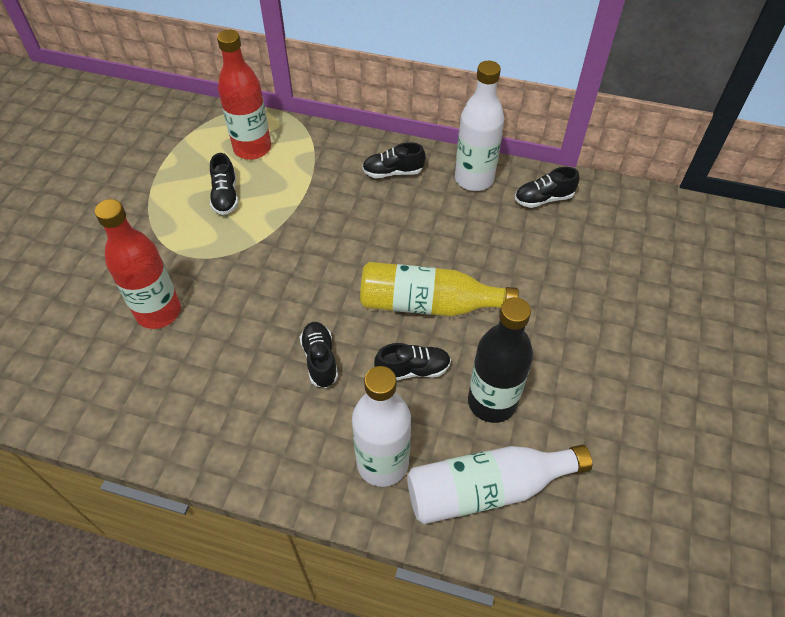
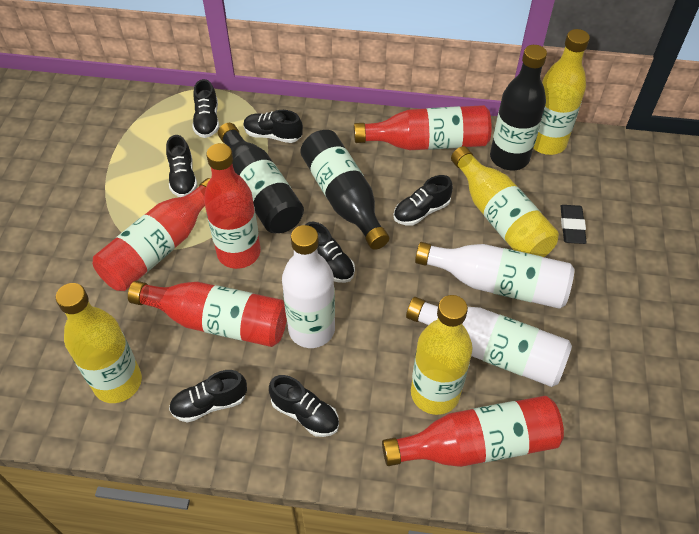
black bottle: [468,297,533,423] = 1 -> [218,123,304,233] [300,130,389,250] [490,45,547,170] = 3
black eraser: none = 0 -> [560,205,587,244] = 1
black shoe: [210,153,238,215] [300,322,338,388] [362,142,426,178] [374,343,451,381] [515,167,580,208] = 5 -> [166,135,197,197] [169,370,247,423] [192,79,219,138] [243,110,303,143] [269,375,339,437] [305,222,355,283] [393,175,453,226] = 7
red bottle: [95,199,181,329] [217,30,271,160] = 2 -> [93,178,211,291] [128,281,287,347] [204,143,261,269] [354,105,492,150] [382,396,564,467] = 5
yellow bottle: [360,262,519,316] = 1 -> [56,283,142,403] [411,295,473,415] [451,146,559,257] [533,29,590,155] = 4

